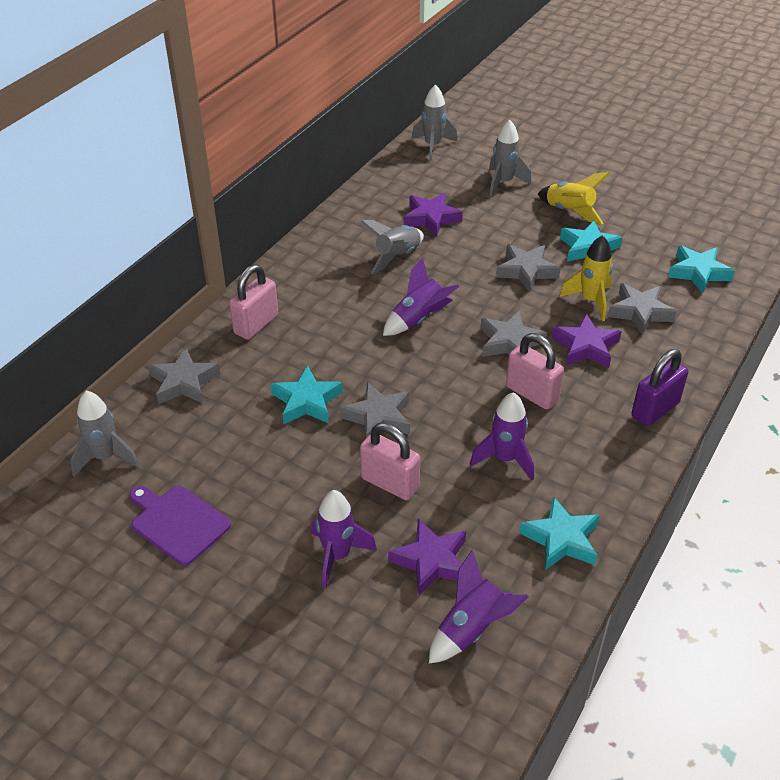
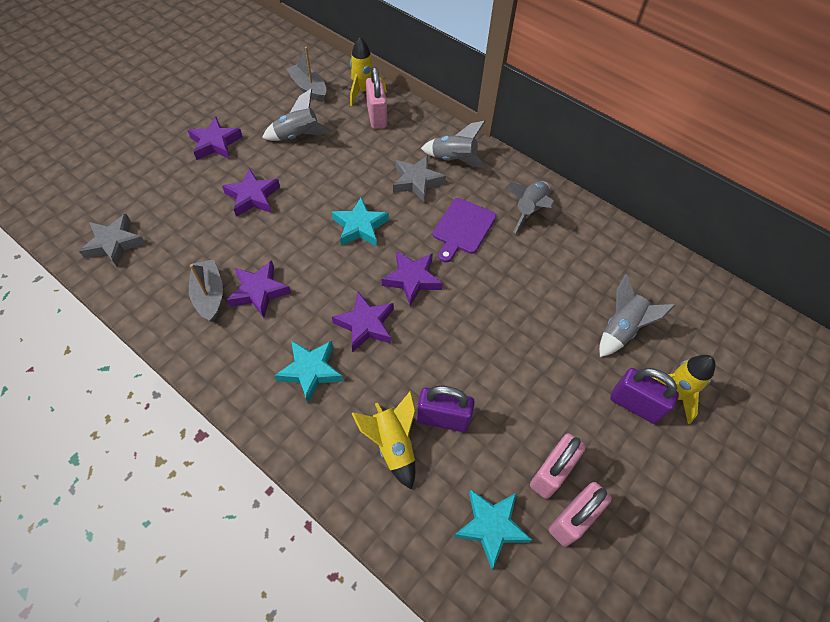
grey boat: none = 0 -> [189,259,223,322] [286,47,326,102] = 2
grey star: [148,348,220,404] [340,382,410,438] [480,311,547,357] [496,245,561,292] [608,283,677,335] = 5 -> [79,214,146,268] [393,155,446,202] = 2
purple padlock: [631,349,688,426] = 1 -> [417,386,475,432] [610,368,679,424] = 2
purple rocket: [311,490,377,588] [383,257,459,336] [429,550,528,663] [470,392,534,481] = 4 -> none = 0
purple star: [388,519,466,596] [404,193,463,237] [552,314,622,368] = 3 -> [187,117,243,160] [222,168,280,217] [227,260,291,318] [332,292,394,352] [382,251,443,306] = 5
turquoise star: [271,365,343,424] [519,496,600,570] [560,221,623,262] [668,245,735,294] = 4 -> [274,340,343,403] [332,197,389,246] [454,489,532,570] = 3
yellow rocket: [538,172,610,224] [560,235,613,321] = 2 -> [350,37,387,106] [352,391,416,490] [652,355,716,424] = 3

